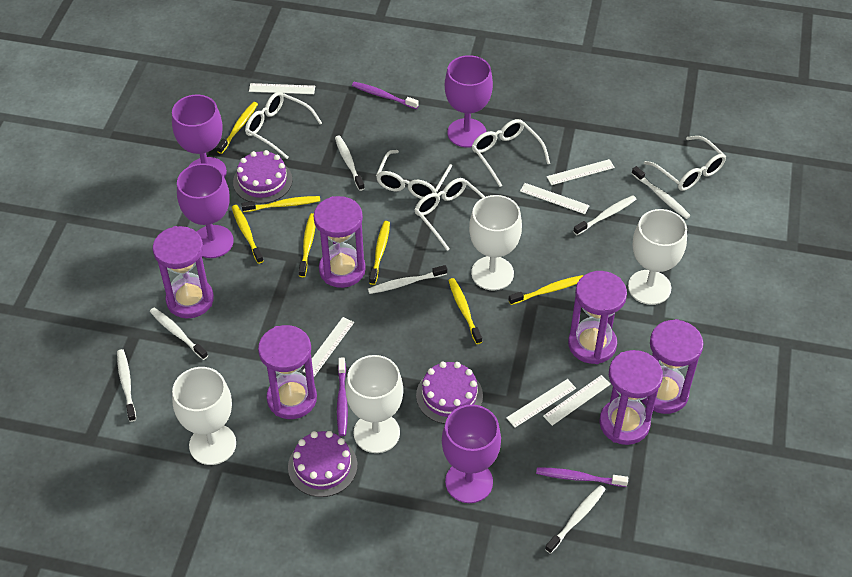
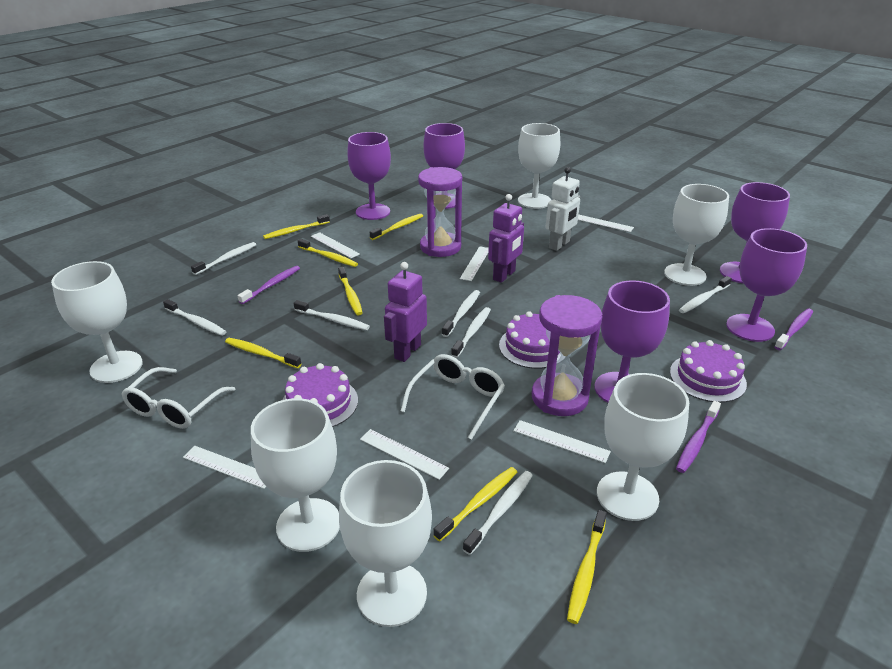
purple goblet: [172,95,227,178] [177,163,234,258] [442,404,501,503] [445,55,493,148] = 4 -> [347,132,391,220] [423,123,465,209] [594,280,670,403] [720,182,790,284] [726,228,807,342] = 5
purple hourglass: [153,226,214,318] [258,325,317,419] [314,196,366,288] [568,271,627,364] [599,350,663,445] [642,319,703,414] = 6 -> [418,167,462,257] [532,295,602,416] = 2
purple robot: none = 0 -> [384,262,427,362] [488,194,524,283] = 2
white glasses: [245,92,322,159] [376,150,452,199] [415,178,485,251] [472,119,550,187] [644,136,726,191] = 5 -> [122,367,236,429] [401,354,505,440] = 2
white goblet: [172,367,236,465] [345,355,403,453] [469,195,522,290] [628,209,687,305] = 4 -> [51,261,143,383] [251,398,340,552] [339,460,432,627] [518,123,560,209] [597,373,689,521] [664,184,729,286] = 6
white robot: none = 0 -> [546,167,580,251] = 1

